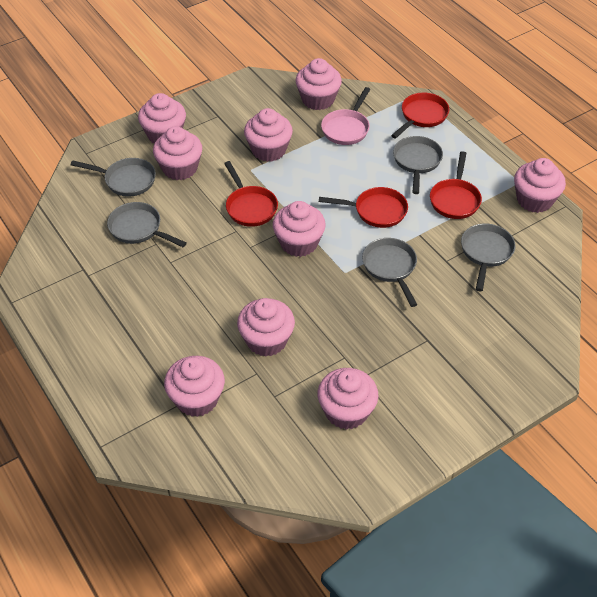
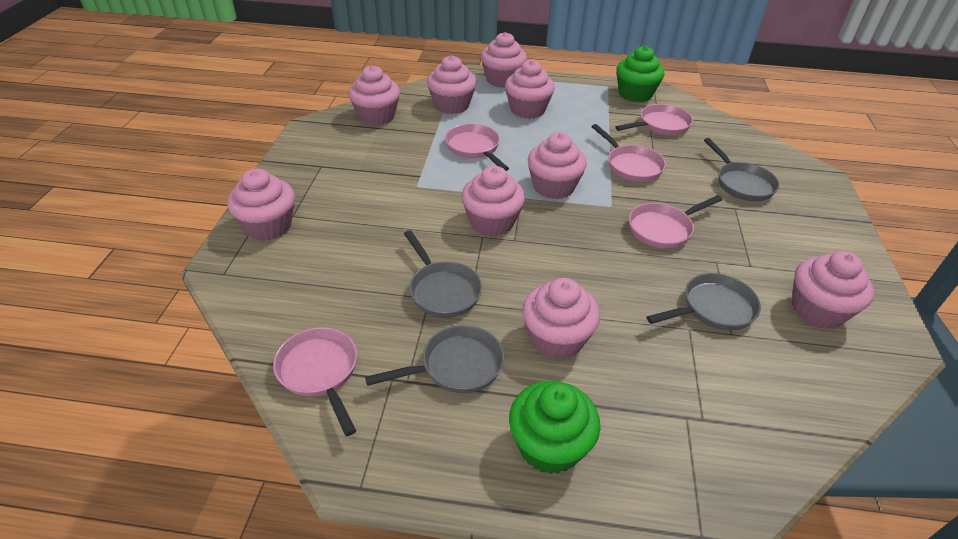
green cupcake: none = 0 -> [509,381,600,474] [617,46,664,102] = 2
grey pan: [71,158,156,197] [107,202,187,247] [362,238,417,307] [393,136,443,194] [461,224,515,291] = 5 -> [365,325,504,393] [404,230,482,318] [647,273,761,331] [704,138,779,202] = 4
pink pan: [321,87,370,145] = 1 -> [273,327,357,436] [445,124,509,171] [591,124,666,182] [615,104,693,135] [629,195,722,249] = 5
red pan: [224,161,278,227] [319,187,408,228] [391,93,449,138] [430,151,482,219] = 4 -> none = 0

